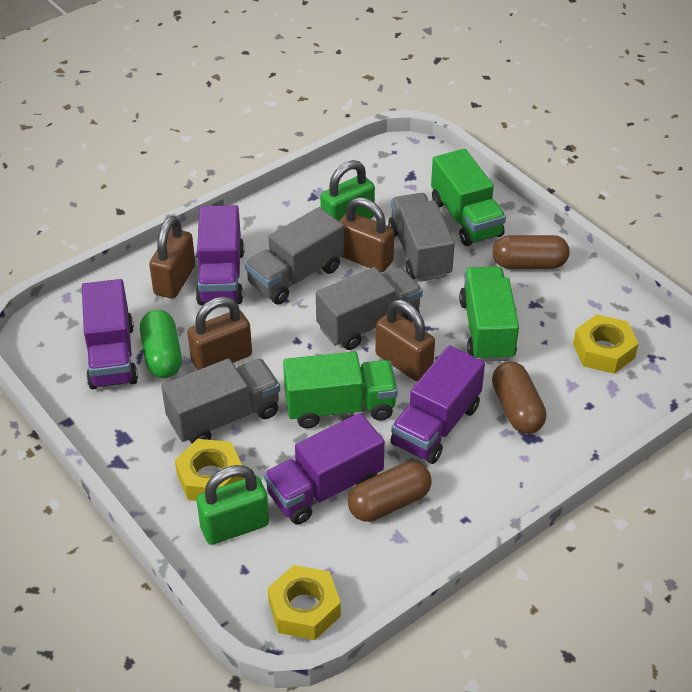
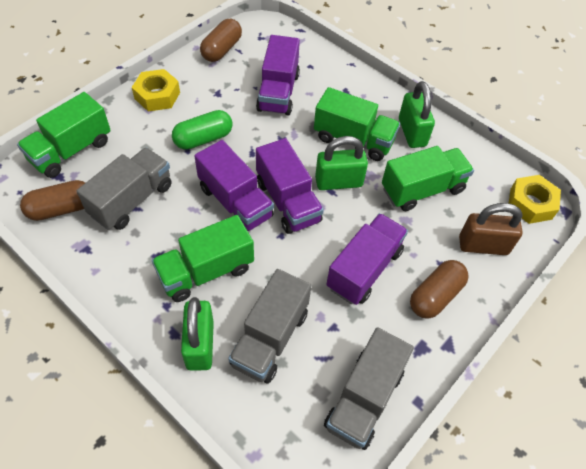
brown padlock: [149,216,195,299] [187,297,252,370] [339,197,394,272] [375,299,435,381] = 4 -> [459,203,523,255] = 1
green padlock: [197,465,269,545] [320,160,375,221] = 2 -> [181,297,214,371] [315,136,368,190] [399,81,435,148] = 3
green truck: [283,352,398,428] [431,149,506,246] [459,266,519,362] = 3 -> [17,92,111,178] [152,215,254,302] [314,87,400,161] [382,146,474,211] = 4
grey truck: [161,358,280,444] [245,207,344,305] [316,267,423,350] [388,193,455,282] = 4 -> [77,148,172,230] [228,269,311,384] [324,327,414,450] = 3
yellow nut: [175,439,244,501] [268,565,341,640] [573,314,638,374] = 3 -> [132,69,180,112] [509,175,561,224] = 2

